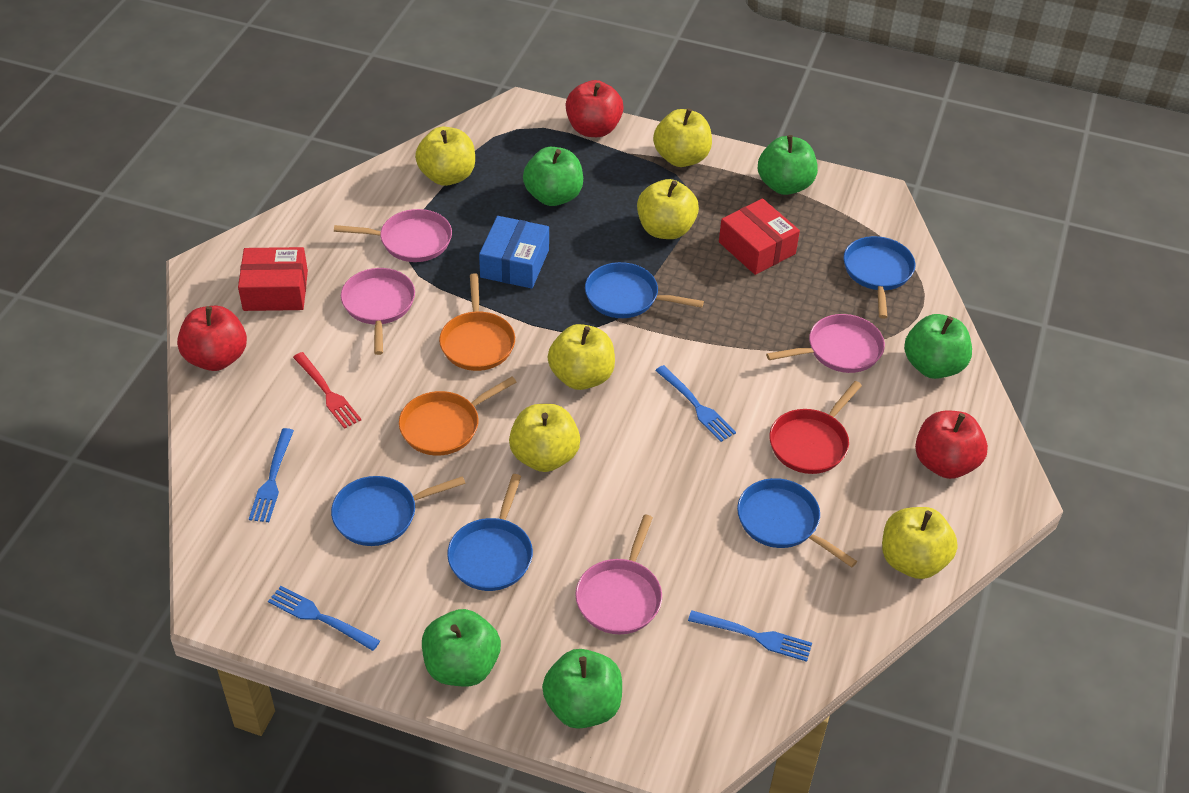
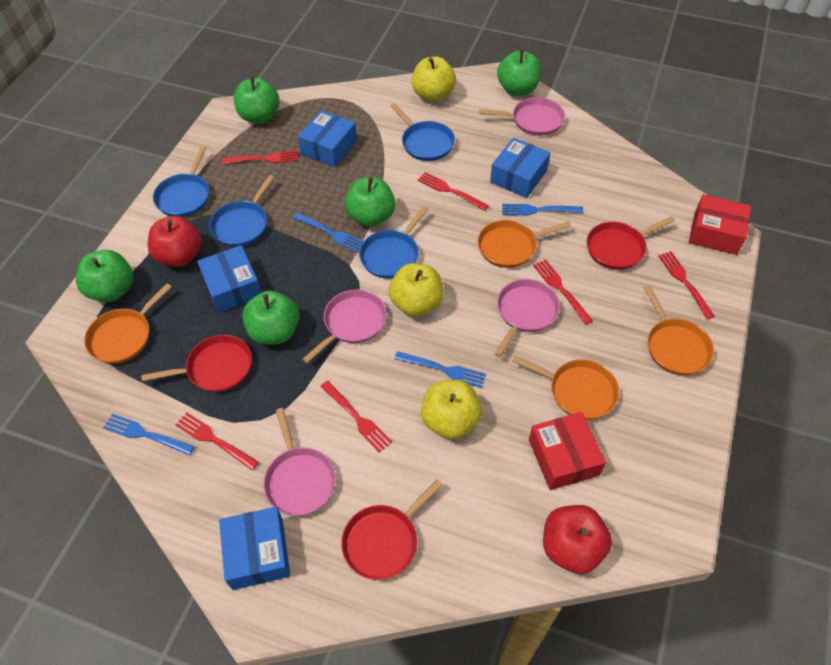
blue box: [479,216,549,289] = 1 -> [197,245,262,313] [219,507,290,590] [298,110,357,167] [490,138,550,198] = 4
blue pan: [331,476,466,546] [447,474,533,591] [585,262,704,318] [737,478,857,568] [843,236,915,319] = 5 -> [153,146,209,217] [209,175,275,247] [359,206,428,279] [390,103,455,161] = 4
orange pan: [399,377,516,456] [439,273,515,371] = 2 -> [84,283,172,364] [477,220,571,268] [512,356,619,420] [644,285,714,375] = 4
red apple: [177,306,247,371] [566,80,624,137] [915,410,988,479] = 3 -> [148,216,202,267] [543,505,612,574] = 2
red fork: [293,352,361,429] = 1 -> [175,412,259,470] [222,151,298,164] [320,381,392,453] [418,172,489,211] [533,259,593,325] [658,251,715,319] = 6
red pan: [769,381,862,474] = 1 -> [141,335,252,392] [341,479,443,580] [587,216,675,270] = 3
yellow apple: [415,127,475,186] [509,404,580,472] [548,324,615,390] [637,179,699,239] [653,108,712,167] [882,507,958,579] = 6 -> [388,263,444,317] [412,57,456,102] [421,380,482,439] = 3

